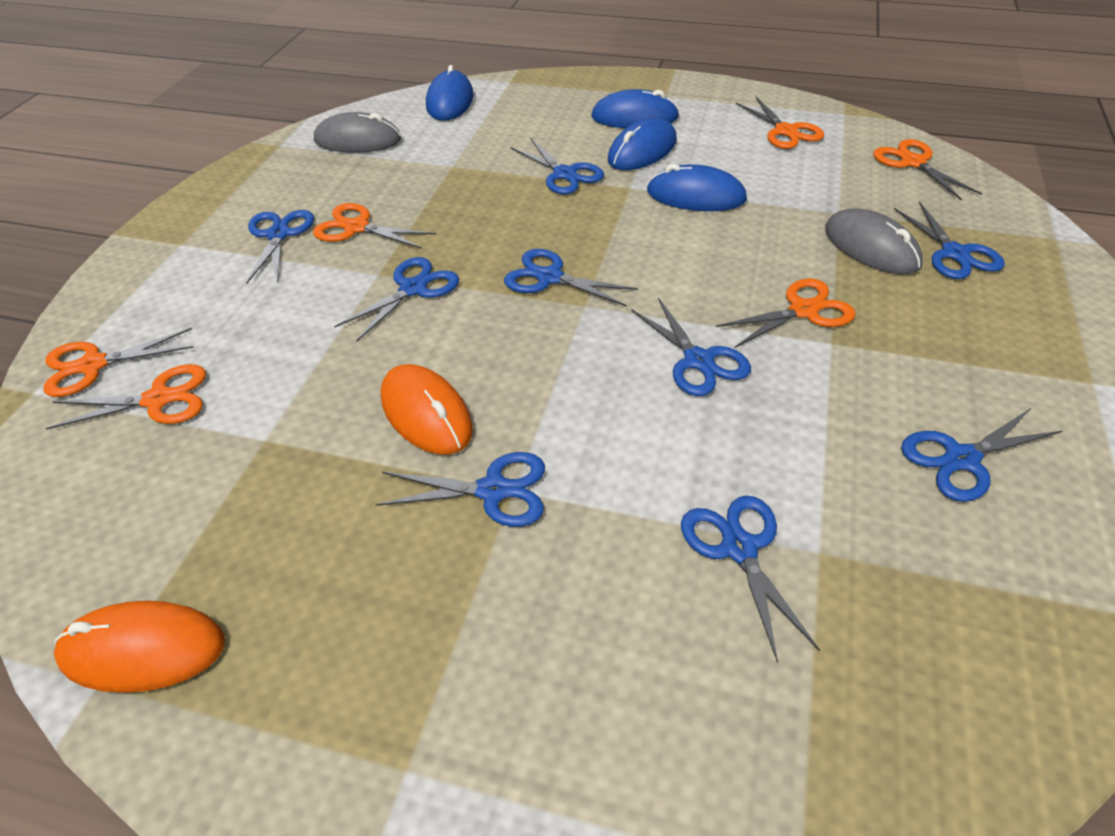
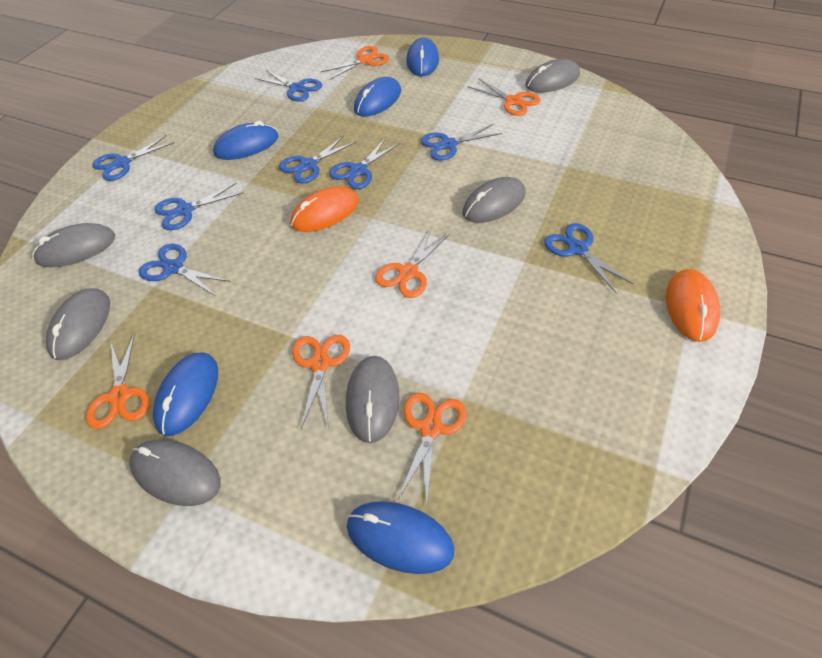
blue mouse: [426,65,474,121] [591,89,679,128] [608,118,677,170] [647,164,747,211] = 4 -> [153,352,218,436] [213,121,278,160] [347,501,454,574] [354,77,401,117] [406,37,439,76] = 5
blue scissors: [246,210,314,283] [334,257,459,341] [376,452,545,527] [504,249,638,307] [511,139,604,195] [631,298,751,396] [681,495,820,663] [894,201,1005,279] [901,408,1062,502] = 9 -> [92,135,175,181] [139,244,231,296] [154,182,243,230] [255,70,322,102] [279,136,356,183] [329,138,400,189] [421,124,502,161] [544,223,634,293] = 8
grey mouse: [314,112,401,153] [825,208,923,274] = 2 -> [32,223,115,267] [46,288,110,360] [129,439,220,506] [346,356,399,443] [462,177,526,223] [526,59,580,93] = 6

